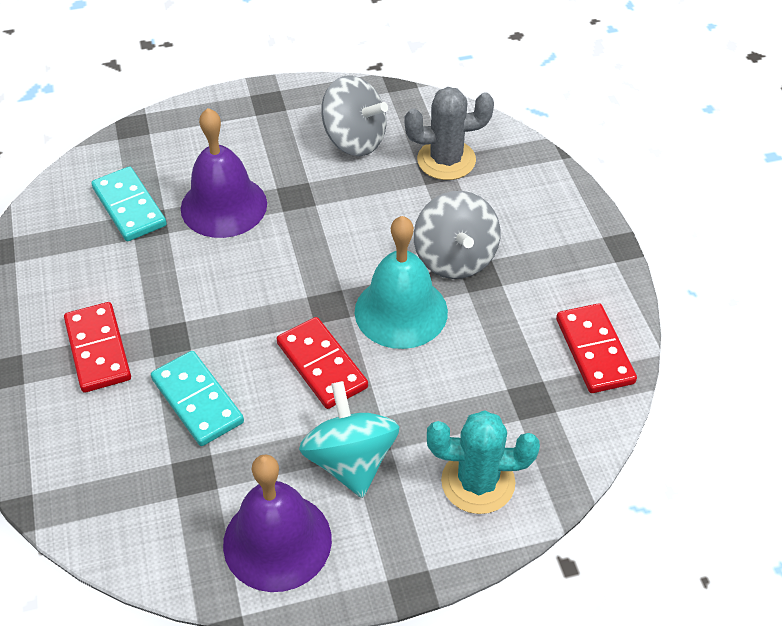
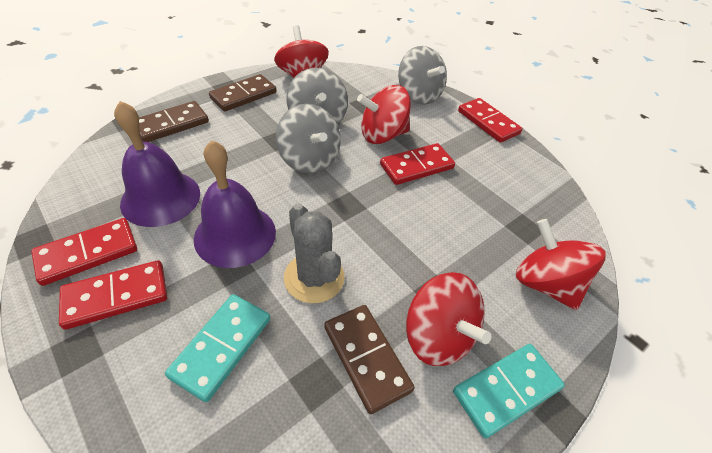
brown domino: none = 0 -> [139,101,209,142] [209,74,277,111] [324,305,415,414] = 3
grey spinning top: [321,75,388,156] [414,191,500,279] = 2 -> [276,104,341,173] [287,68,348,125] [398,46,447,105] = 3
red domino: [64,302,131,393] [277,317,368,409] [556,303,637,393] = 3 -> [31,218,137,286] [59,260,167,330] [380,143,455,185] [458,98,523,143] = 4
red spinning top: none = 0 -> [274,25,329,78] [357,85,411,144] [406,272,491,366] [516,219,606,310] = 4
turquoise bell: [355,216,448,349] = 1 -> none = 0
turquoise cactus: [427,410,540,514] = 1 -> none = 0
turquoise spinning top: [299,381,399,498] = 1 -> none = 0

